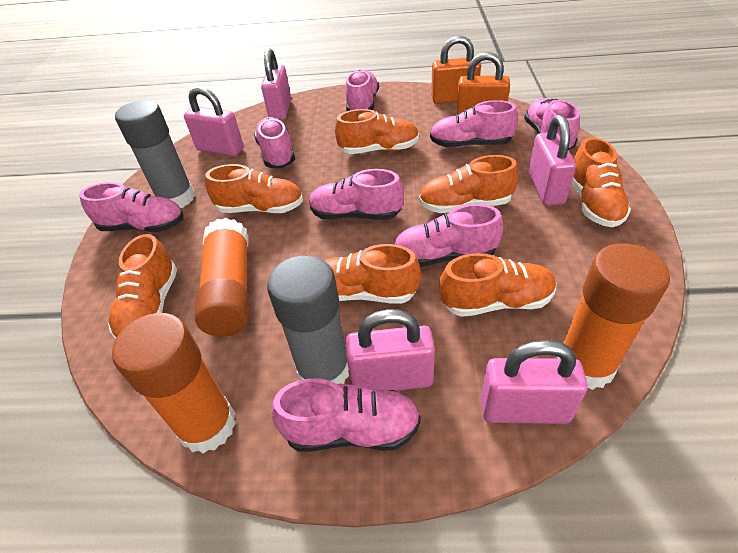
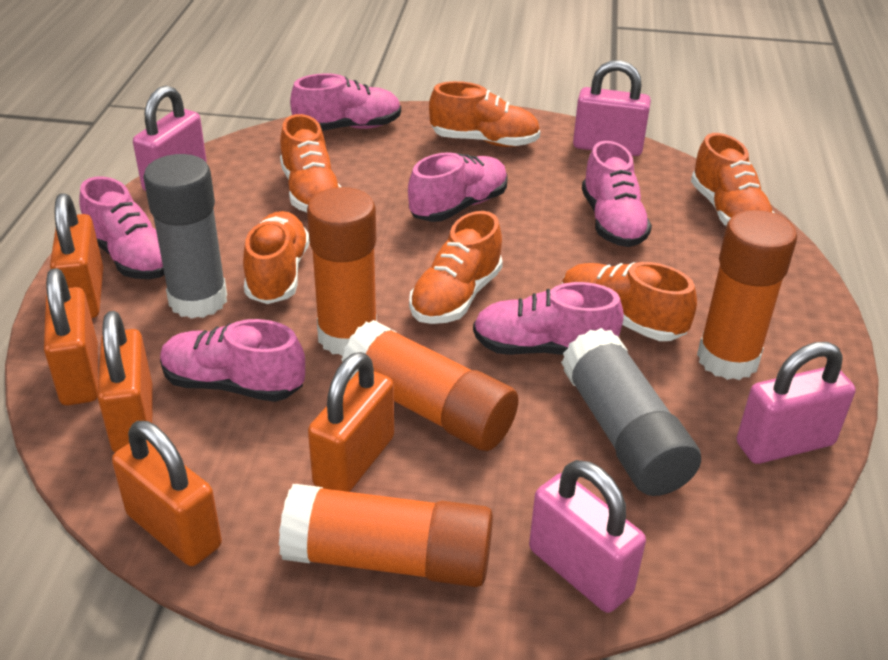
orange glue stick: [112,313,236,453] [195,218,249,337] [558,244,670,390] = 3 -> [279,484,493,587] [307,187,377,356] [341,320,519,451] [697,210,797,380] = 4
orange padlock: [431,36,481,104] [456,52,510,115] = 2 -> [44,268,98,405] [50,193,103,318] [97,311,153,453] [112,421,222,566] [308,352,394,492] = 5
orange shoe: [108,234,177,339] [205,164,303,213] [324,244,421,304] [335,109,419,154] [419,155,518,213] [439,253,556,317] [572,137,631,227] = 7 -> [243,211,309,304] [280,114,341,212] [409,211,503,324] [429,81,540,147] [562,262,697,341] [691,133,774,226] = 6
pink padlock: [184,86,244,156] [261,48,291,120] [346,309,435,391] [481,340,588,424] [528,115,576,206] = 5 -> [133,85,207,191] [529,460,646,613] [573,60,651,156] [737,342,856,464] = 4
pink shoe: [79,182,183,232] [254,117,295,168] [271,378,421,452] [309,169,404,220] [345,70,379,111] [394,204,503,267] [430,100,518,148] [524,98,580,150] = 8 -> [79,176,165,279] [160,319,305,402] [290,73,401,131] [408,152,507,222] [473,282,624,355] [582,141,652,247] = 6

